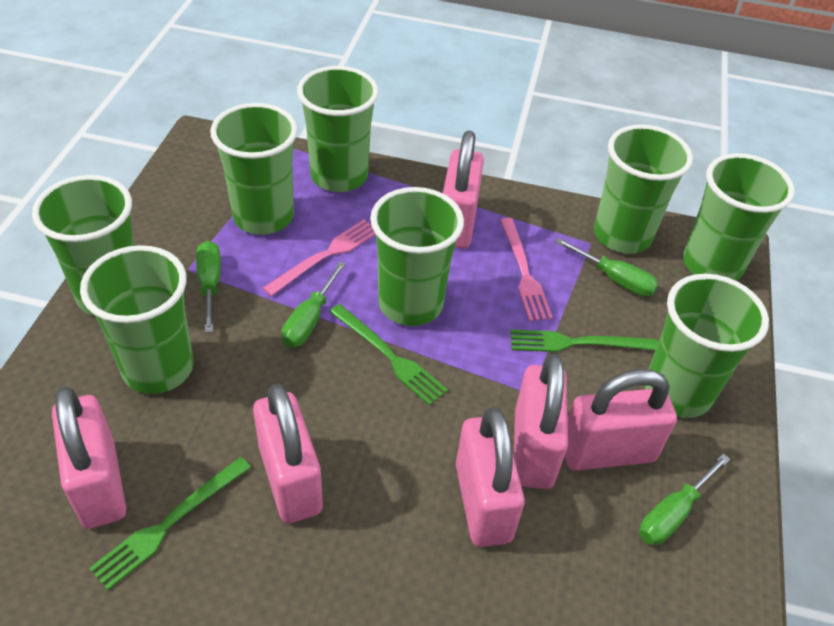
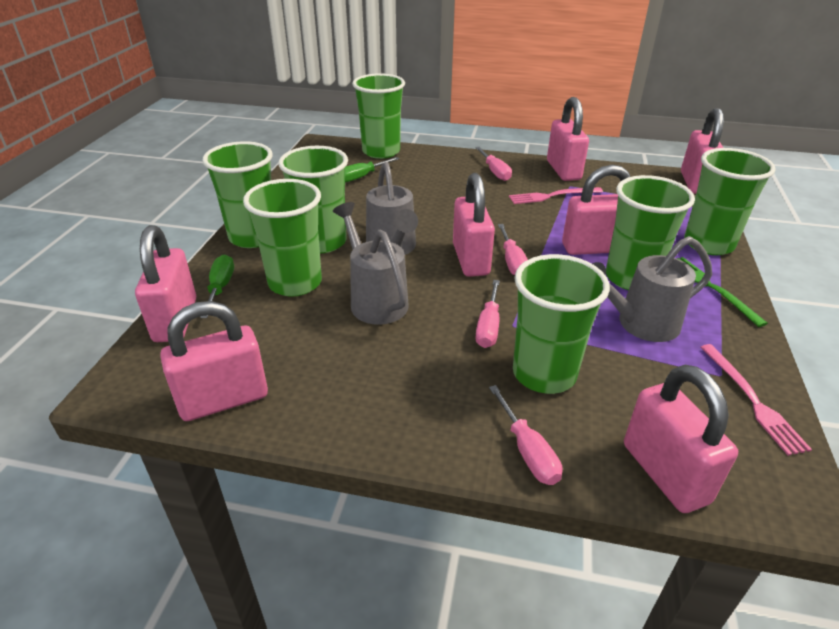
green cup: [32,175,135,316] [80,245,194,394] [210,103,298,235] [297,66,379,192] [370,187,464,326] [594,124,693,254] [645,274,769,418] [683,153,795,281] = 8 -> [202,141,273,248] [243,179,322,297] [279,146,348,253] [352,73,405,159] [513,254,610,394] [606,175,695,290] [684,148,776,255] = 7
green fork: [89,457,251,590] [329,304,448,406] [510,330,658,352] = 3 -> [677,257,768,327] = 1
green screwdriver: [196,241,221,333] [281,261,346,348] [555,238,659,296] [639,454,730,545] = 4 -> [200,255,234,318] [345,157,400,183] = 2
grey watering can: none = 0 -> [333,202,409,325] [366,162,418,255] [592,236,712,342] = 3
pink padlock: [52,386,126,529] [253,383,323,523] [443,131,484,248] [456,407,525,547] [514,354,568,489] [565,369,677,471] = 6 -> [135,225,196,342] [160,301,268,421] [453,173,495,277] [547,97,589,181] [562,165,630,255] [624,365,738,513] [681,108,724,194] = 7
pink screwdriver: none = 0 -> [475,147,512,181] [475,280,500,348] [489,385,563,485] [498,224,528,275] = 4

